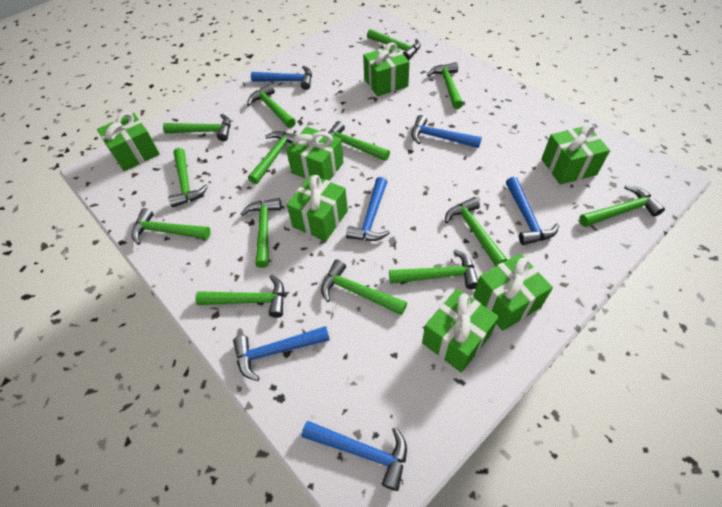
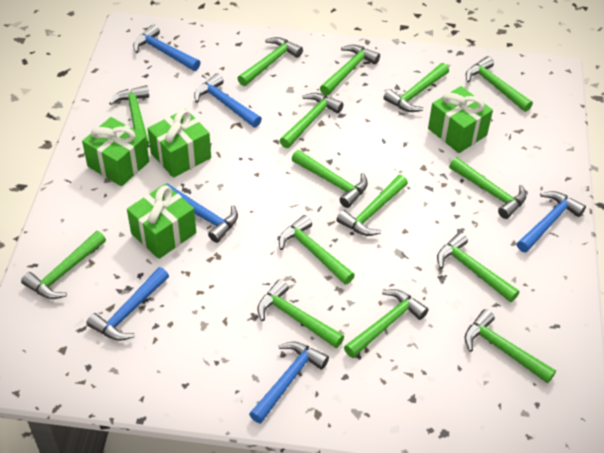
green gift: [97,112,160,171] [286,127,344,181] [287,175,348,241] [363,42,410,96] [422,289,499,373] [473,253,553,331] [542,124,610,185] = 7 -> [82,117,149,186] [127,184,196,259] [147,109,211,178] [428,86,493,153] = 4
green hammer: [131,208,211,245] [163,114,230,141] [168,148,208,207] [195,275,284,318] [241,198,282,268] [247,84,296,128] [248,131,296,184] [321,260,407,315] [328,121,390,161] [367,29,421,60] [389,249,478,289] [427,62,463,109] [445,197,508,266] [579,185,665,227] = 14 -> [21,231,106,299] [109,85,149,147] [237,37,303,86] [258,279,344,348] [279,93,344,148] [279,215,355,285] [292,150,368,208] [320,45,380,95] [336,175,408,236] [344,289,429,358] [383,63,449,112] [437,232,519,302] [449,157,526,219] [465,309,556,384] [466,56,533,112] = 15

